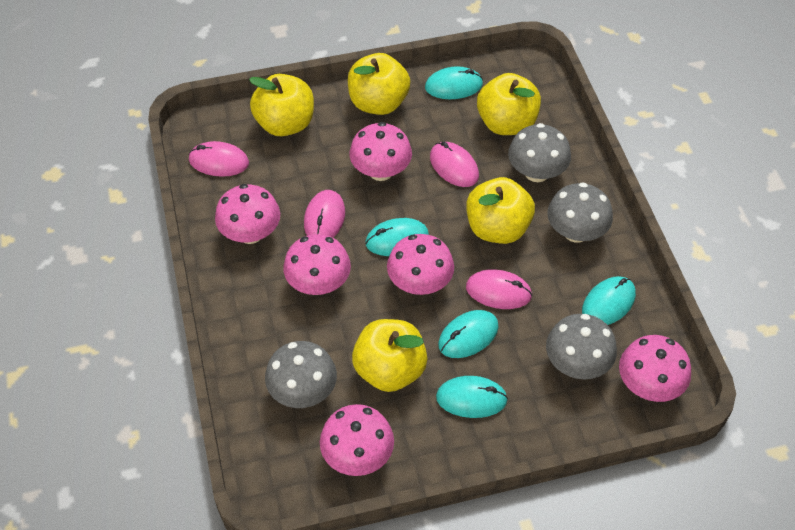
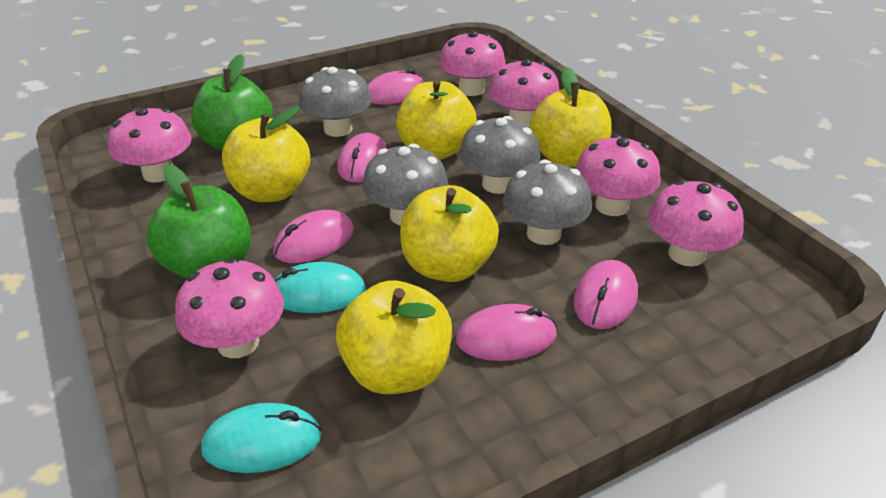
green apple: none = 0 -> [147,165,251,279] [191,54,273,150] = 2
pink mouse: [188,141,249,177] [304,190,345,238] [430,142,479,187] [466,269,533,309] = 4 -> [273,210,354,263] [337,133,387,182] [368,69,425,105] [456,304,557,361] [573,260,638,329] = 5
turquoise mouse: [365,218,429,256] [425,66,483,99] [436,376,508,418] [438,310,499,358] [582,276,636,325] = 5 -> [201,403,321,473] [274,262,366,313] = 2

